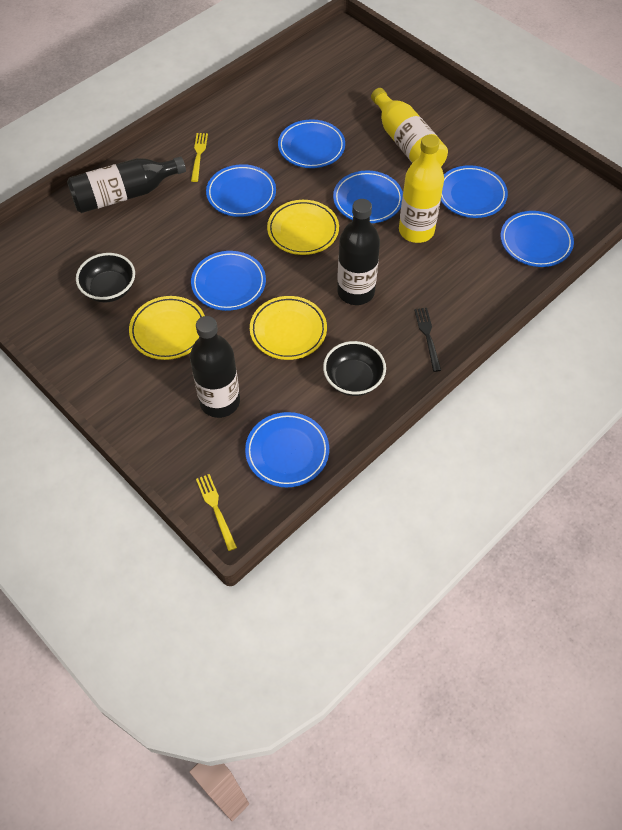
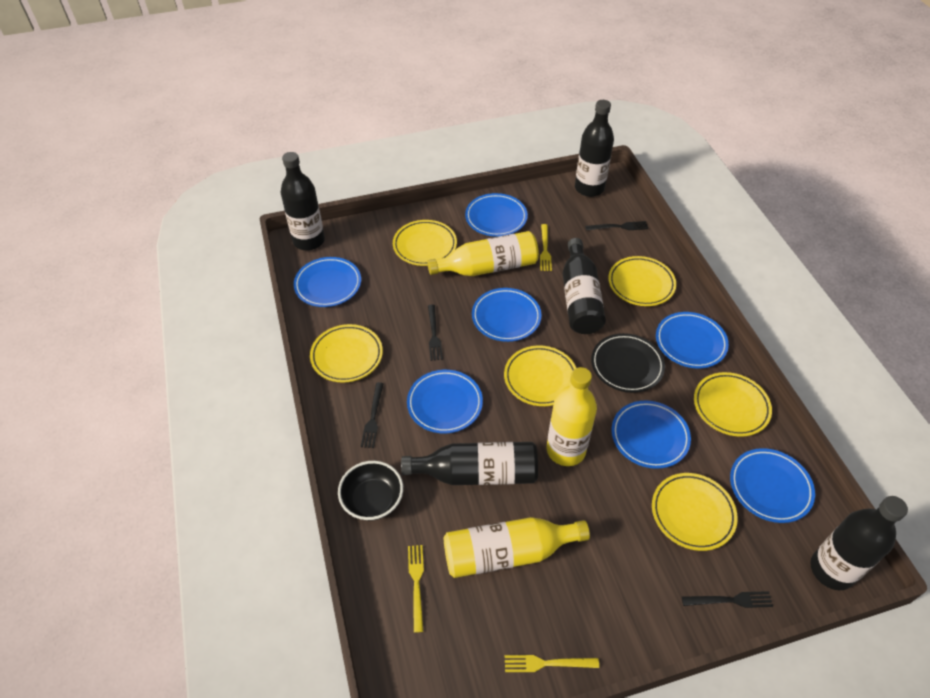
black bottle: [67,156,186,213] [190,316,240,418] [337,199,380,305] = 3 -> [281,152,325,250] [401,442,538,485] [563,238,606,334] [575,100,614,197] [810,496,908,590] = 5
black bowl: [76,253,135,303] [323,341,386,396] = 2 -> [338,461,403,521] = 1
black fork: [414,308,441,372] = 1 -> [361,382,384,448] [428,304,443,361] [585,221,648,231] [682,591,773,608] = 4
black plate: none = 0 -> [591,333,665,393] = 1
yellow bottle: [371,88,448,166] [399,135,444,243] = 2 -> [427,231,539,276] [443,517,590,578] [547,367,597,466] = 3
yellow fork: [191,133,208,182] [196,474,237,551] = 2 -> [408,545,424,633] [505,655,599,672] [540,224,552,271] = 3
yellow plate: [129,296,205,360] [250,296,327,360] [267,200,339,255] = 3 -> [310,324,383,383] [393,220,457,266] [504,345,576,406] [608,256,676,306] [652,473,738,551] [694,372,772,437] = 6

